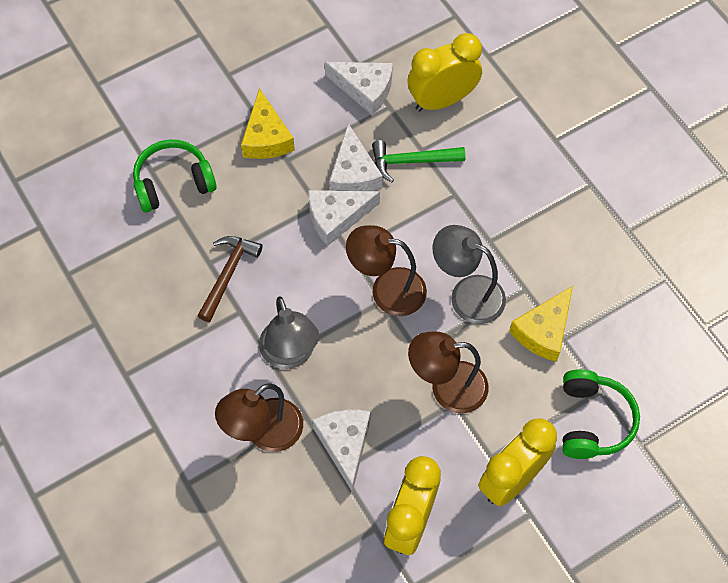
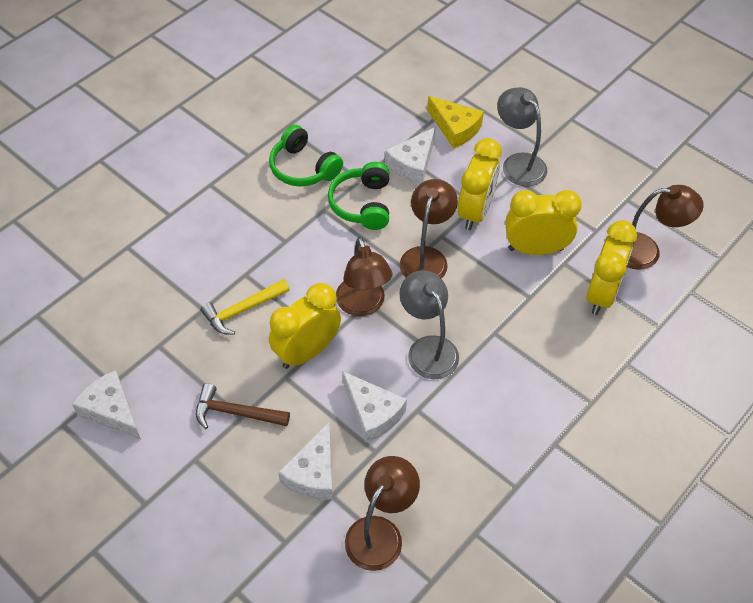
brown lamp: [215,383,303,452] [346,225,427,316] [408,332,489,414] = 3 -> [336,237,393,316] [345,456,420,571] [400,179,458,278] [627,185,704,270] = 4
green hammer: [372,140,465,182] = 1 -> none = 0
yellow cheese: [241,88,295,159] [509,286,573,362] = 2 -> [427,96,484,149] = 1
yellow clock: [384,456,441,555] [407,33,482,112] [478,418,557,506] = 3 -> [269,283,341,369] [458,138,502,230] [505,190,582,255] [586,220,637,315] = 4
yellow hammer: none = 0 -> [201,279,290,335] = 1

